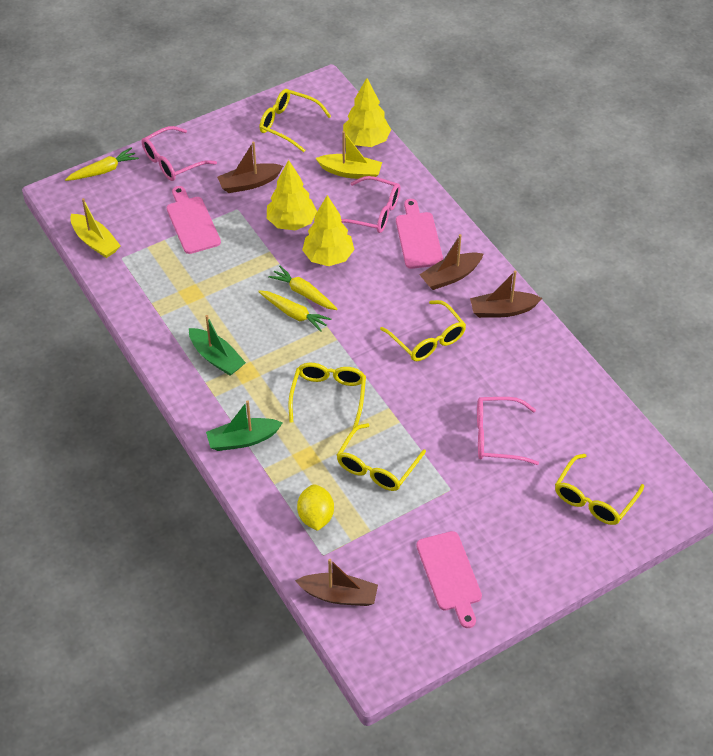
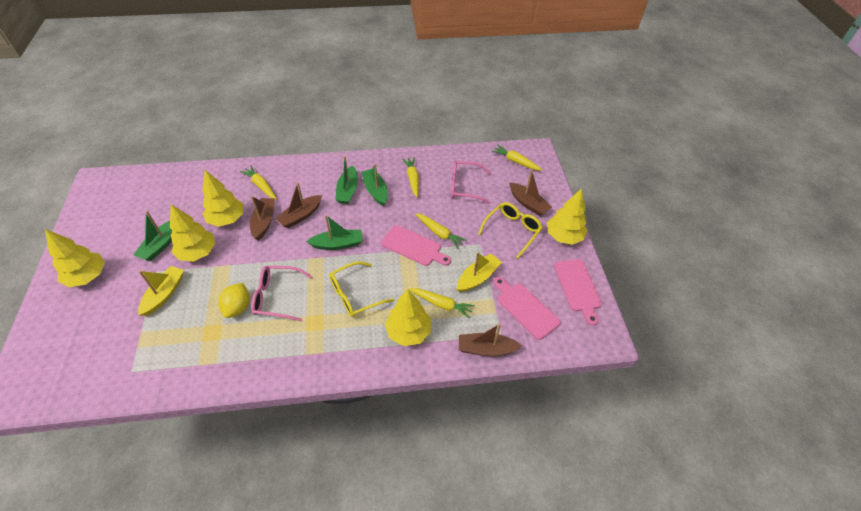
green boat: [189,315,246,376] [206,400,283,451] = 2 -> [133,210,172,261] [306,215,363,250] [336,156,358,204] [361,164,388,206] = 4
pink glasses: [142,126,217,181] [341,176,400,233] [477,397,539,465] = 3 -> [251,266,313,321] [451,161,491,204] = 2
yellow carrot: [65,148,139,181] [258,290,331,332] [268,266,337,310] = 3 -> [240,165,277,199] [402,157,419,197] [409,288,475,319] [415,213,467,249] [492,145,542,171] = 5
yellow glasses: [259,89,331,152] [288,363,366,429] [337,423,426,491] [380,300,466,361] [555,454,644,525] = 5 -> [329,261,394,317] [478,202,543,259] = 2
yellow tree: [267,160,317,231] [302,195,355,266] [343,78,391,147] = 3 -> [45,229,105,287] [170,204,216,261] [202,170,243,227] [385,289,431,346] [547,188,587,245] = 5

